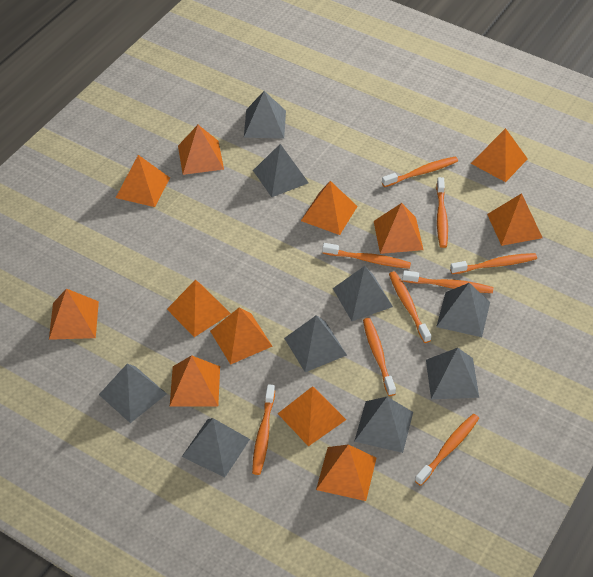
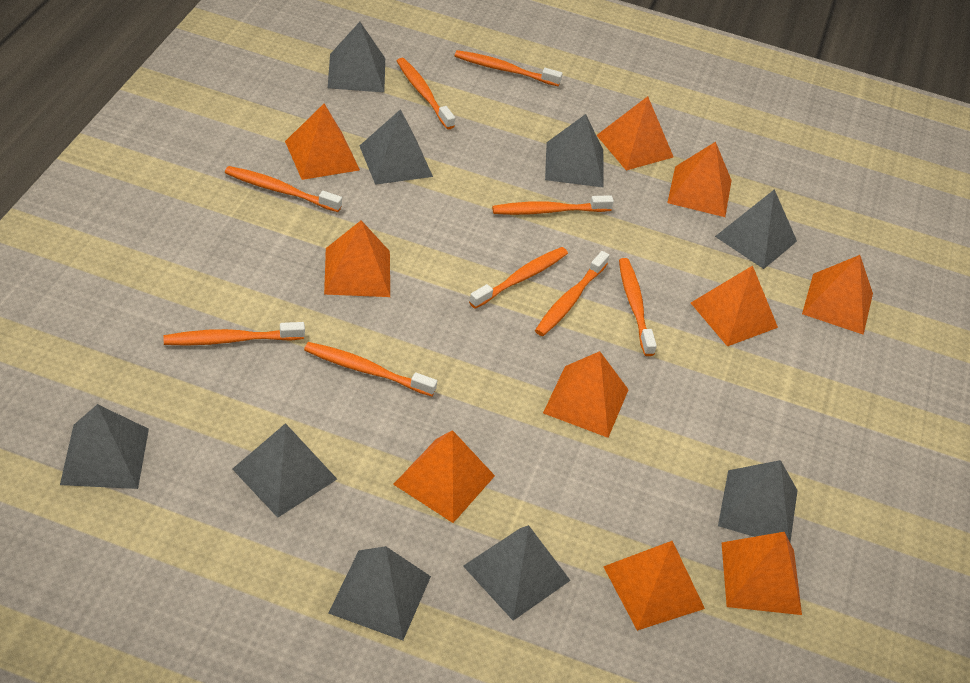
orange pyramid: [49,289,99,340] [116,155,170,207] [167,279,231,337] [170,355,220,406] [178,125,224,175] [210,307,273,365] [278,386,346,446] [301,181,358,235] [316,444,376,501] [374,203,424,254] [471,128,528,182] [487,193,543,246] = 12 -> [285,104,360,180] [324,220,390,297] [393,430,495,523] [543,351,629,438] [596,96,673,171] [603,541,705,631] [667,142,732,217] [691,265,778,346] [721,532,802,615] [802,255,873,335] = 10

